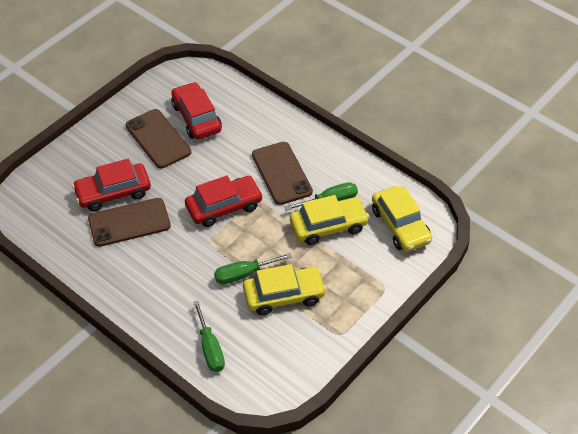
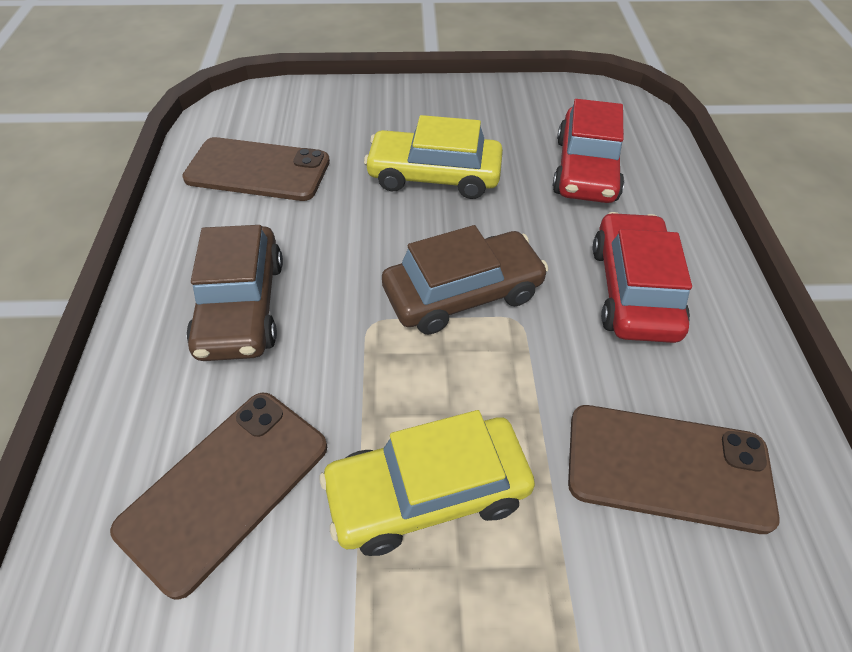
brown car: none = 0 -> [186,225,283,361] [382,225,548,334] = 2
green screwdriver: [193,301,225,372] [214,253,292,284] [284,182,358,211] = 3 -> none = 0
red car: [72,159,151,212] [171,82,222,139] [185,175,263,227] = 3 -> [553,99,624,203] [593,212,692,343] = 2
yellow car: [243,264,327,315] [290,195,370,245] [372,186,432,252] = 3 -> [320,410,535,556] [364,115,503,199] = 2

